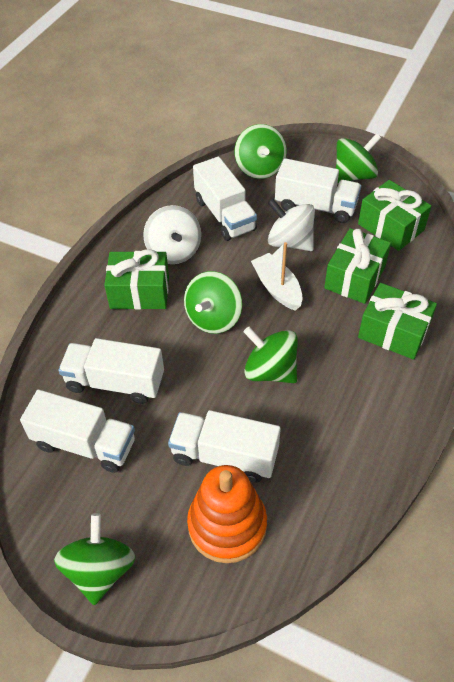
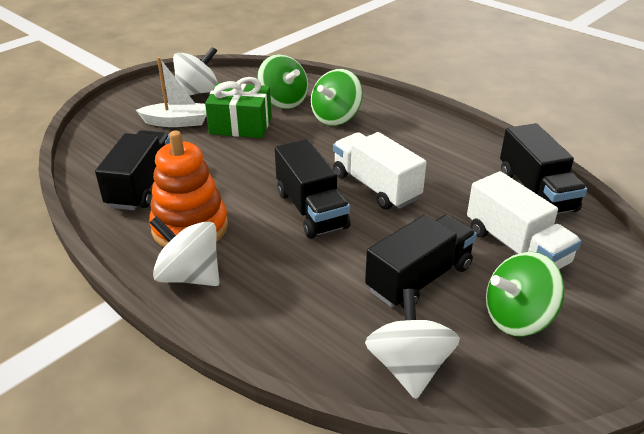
black truck: none = 0 -> [95,130,170,210] [275,139,350,239] [365,214,477,308] [500,123,587,214] = 4
green gift: [104,249,169,310] [324,228,391,304] [358,180,431,251] [358,283,437,360] = 4 -> [205,77,272,138] = 1
green spinning top: [54,513,136,605] [184,271,242,334] [235,124,287,179] [243,327,298,383] [336,133,381,183] = 5 -> [257,54,308,109] [311,69,363,126] [486,252,565,337] = 3
white spinning top: [143,205,201,264] [268,199,315,251] = 2 -> [150,216,220,286] [173,47,218,96] [365,289,460,399] = 3
white truck: [20,390,135,473] [58,338,164,404] [168,410,281,482] [193,157,257,241] [275,158,361,223] = 5 -> [333,132,427,210] [467,171,582,269] = 2

